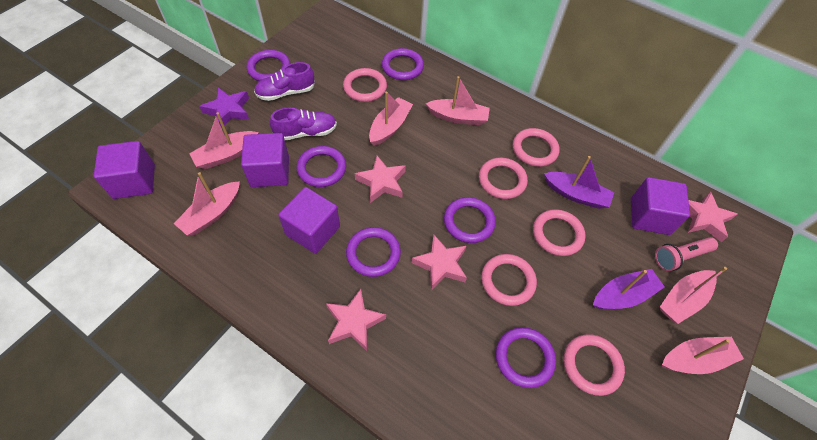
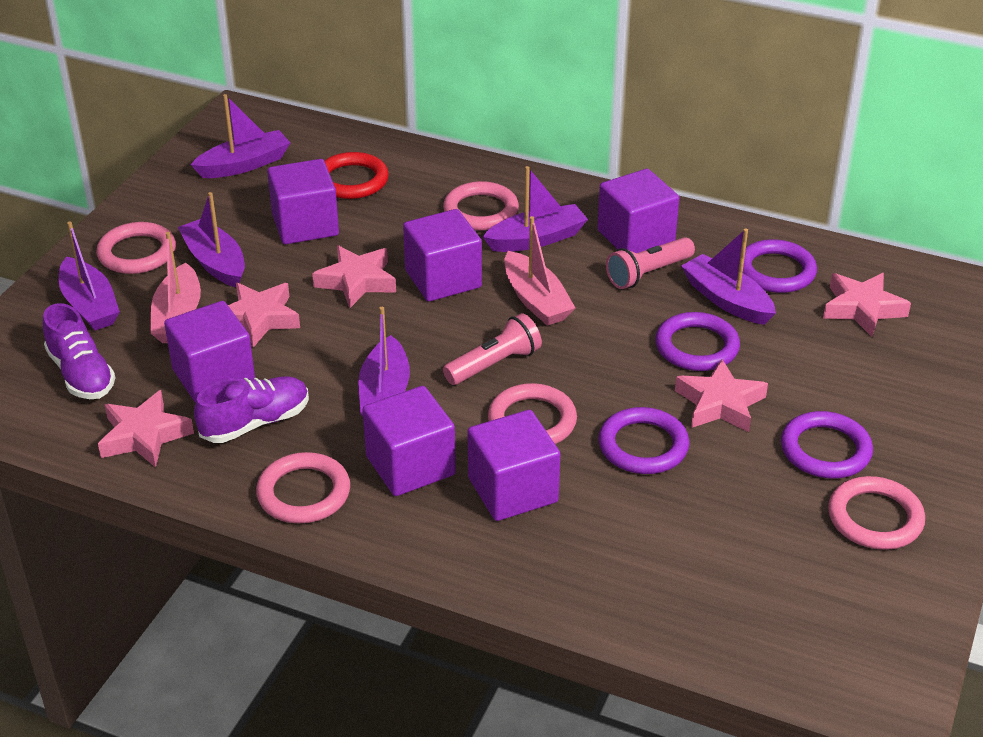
pink boat: [174,172,240,235] [189,112,259,169] [369,92,413,146] [425,76,490,125] [660,267,727,324] [662,337,744,374] = 6 -> [151,232,201,343] [504,216,575,326] = 2
pink flashlight: [655,237,718,271] = 1 -> [443,313,542,385] [606,237,695,289] = 2
pink ring: [343,68,387,102] [479,158,528,199] [481,254,537,306] [513,128,560,167] [533,209,586,256] [563,334,625,396] = 6 -> [96,222,176,274] [256,452,350,524] [443,181,519,231] [488,383,577,444] [828,476,925,550] = 5
pink star: [326,289,386,351] [355,156,406,203] [411,235,467,290] [688,192,737,242] = 4 -> [98,390,194,467] [228,282,300,348] [312,245,396,308] [675,359,768,432] [823,273,911,337] = 5
purple boat: [544,156,614,209] [593,269,665,309] = 2 -> [59,222,120,330] [178,192,245,287] [191,94,290,178] [359,307,410,416] [483,166,588,252] [681,228,776,325] = 6
purple cube: [94,141,155,199] [241,133,289,187] [278,187,340,254] [631,177,690,235] = 4 -> [164,301,255,403] [267,159,339,244] [363,386,456,496] [403,209,482,301] [468,410,560,521] [597,169,679,253] = 6
purple ring: [247,50,291,81] [296,146,346,187] [346,227,401,277] [382,48,424,80] [444,197,496,243] [496,327,556,388] = 6 -> [598,407,690,474] [655,312,740,371] [743,239,817,293] [781,411,873,479] = 4
purple star: [199,87,249,128] = 1 -> none = 0
red ring: none = 0 -> [324,152,389,199] = 1

